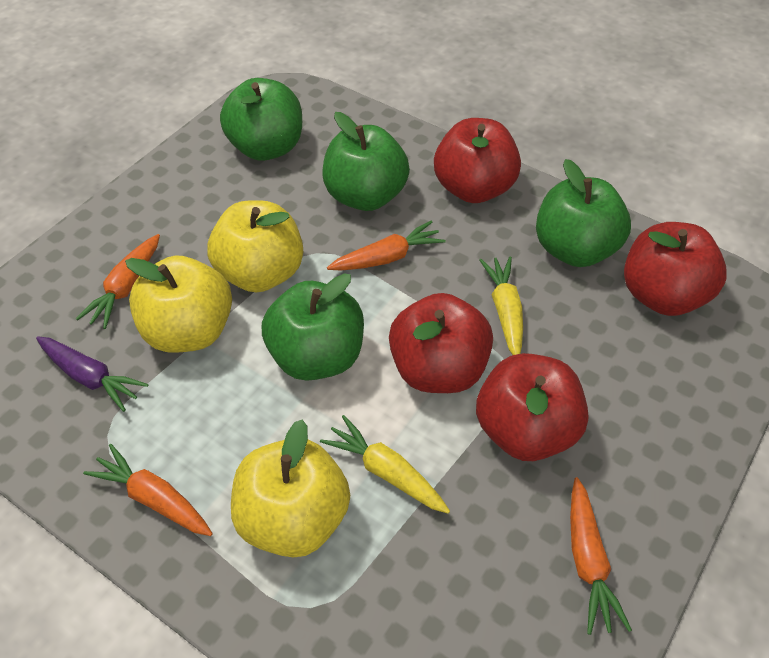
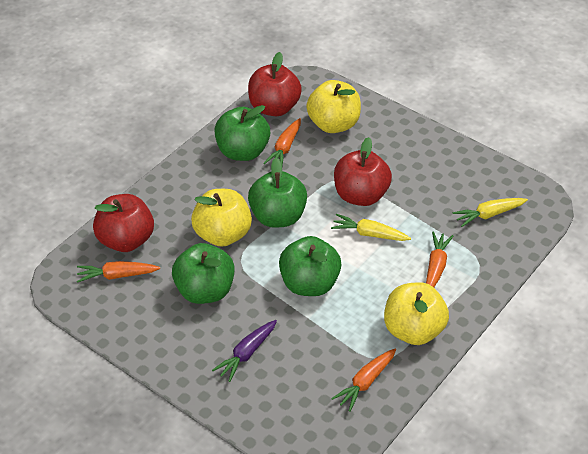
red apple: [389,293,493,393] [434,118,521,203] [476,353,589,461] [624,222,727,316] = 4 -> [93,194,154,252] [248,52,302,116] [334,137,392,206] = 3

